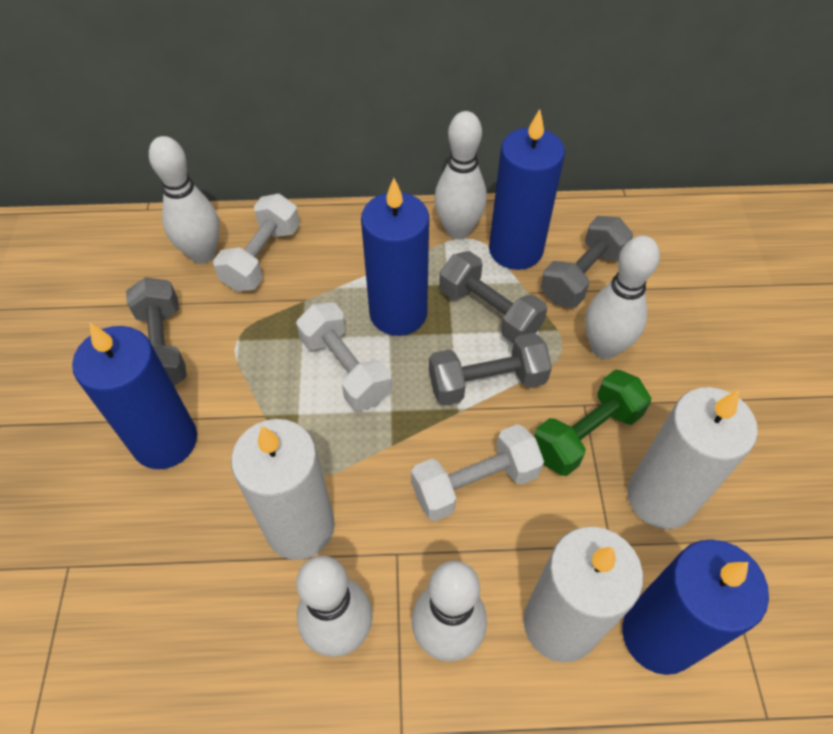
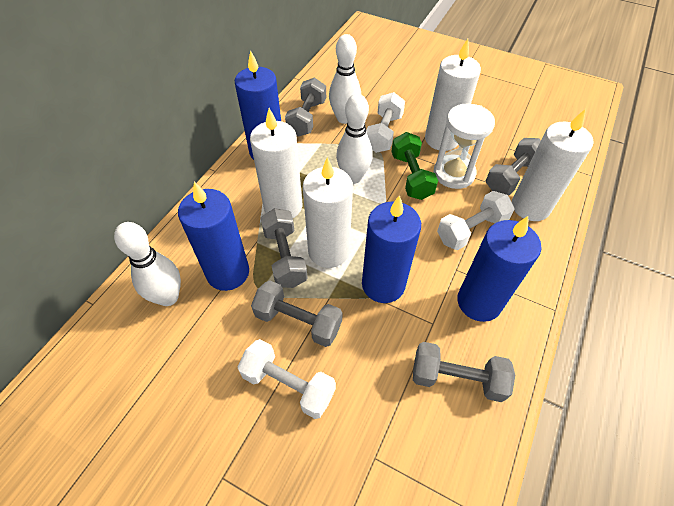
grey dumbbell: [126,277,187,386] [429,333,552,406] [439,251,547,343] [541,216,633,308] = 4 -> [251,281,343,347] [261,208,308,288] [285,78,326,136] [413,342,515,402] [486,138,541,195] = 5
white bowling pin: [149,136,220,264] [296,556,373,657] [412,561,487,662] [434,111,487,239] [585,236,660,359] = 5 -> [114,222,181,306] [329,34,361,124] [336,94,373,184] = 3
white candle: [231,419,335,560] [524,527,643,662] [628,387,758,529] = 3 -> [250,108,302,218] [303,157,353,268] [425,39,481,151] [512,109,594,221] = 4
white hourglass: none = 0 -> [434,103,495,189] = 1

